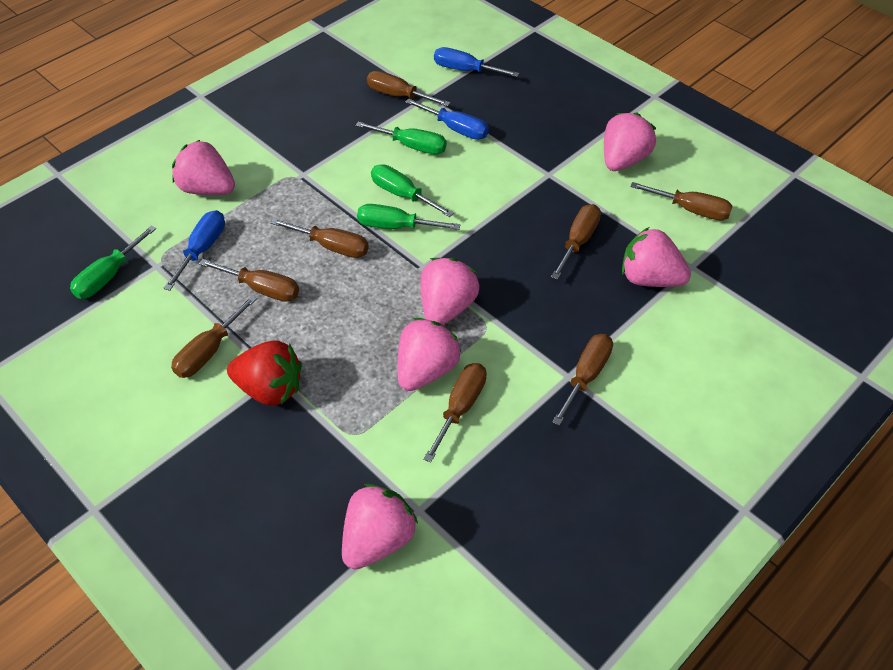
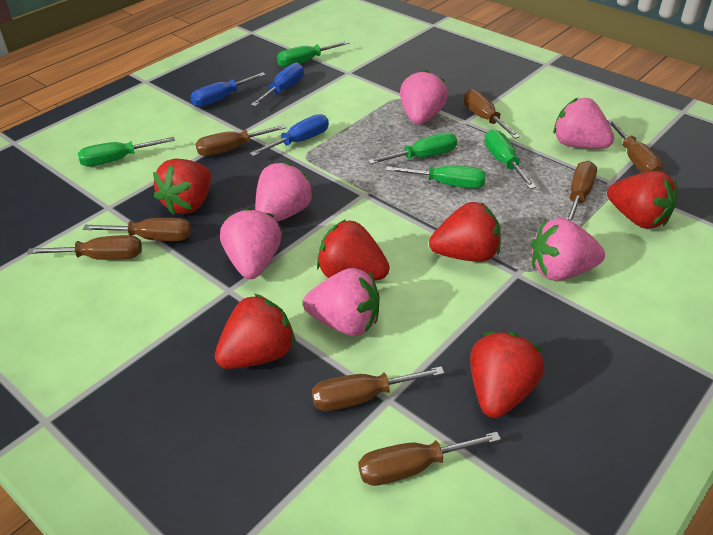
green screwdriver: [70,225,156,299] [356,122,447,154] [357,204,460,230] [371,164,454,217] = 4 -> [78,137,175,167] [277,41,350,67] [368,133,457,164] [386,165,486,188] [485,129,536,189] = 5
red strawberry: [227,340,302,406] = 1 -> [153,159,211,215] [215,294,296,369] [317,219,390,280] [429,202,501,262] [470,332,544,418] [607,171,677,229] = 6

